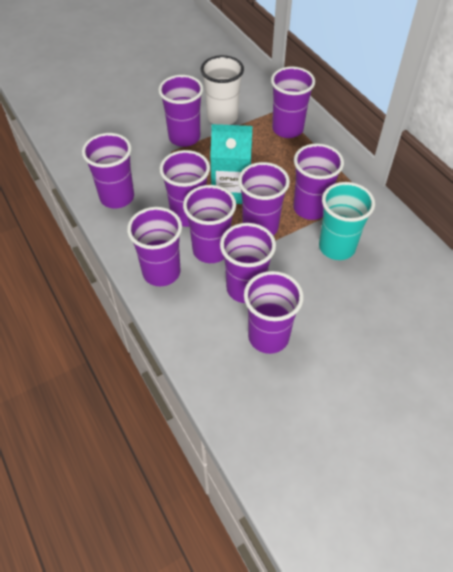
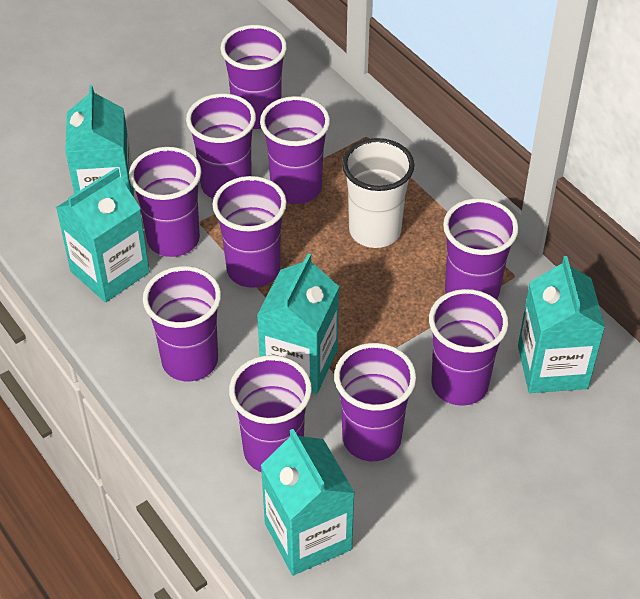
turquoise carton: [210,124,252,204] = 1 -> [56,168,150,302] [65,85,134,197] [257,254,339,394] [261,429,355,575] [518,256,605,393] = 5
turquoise cup: [319,182,375,260] = 1 -> none = 0

